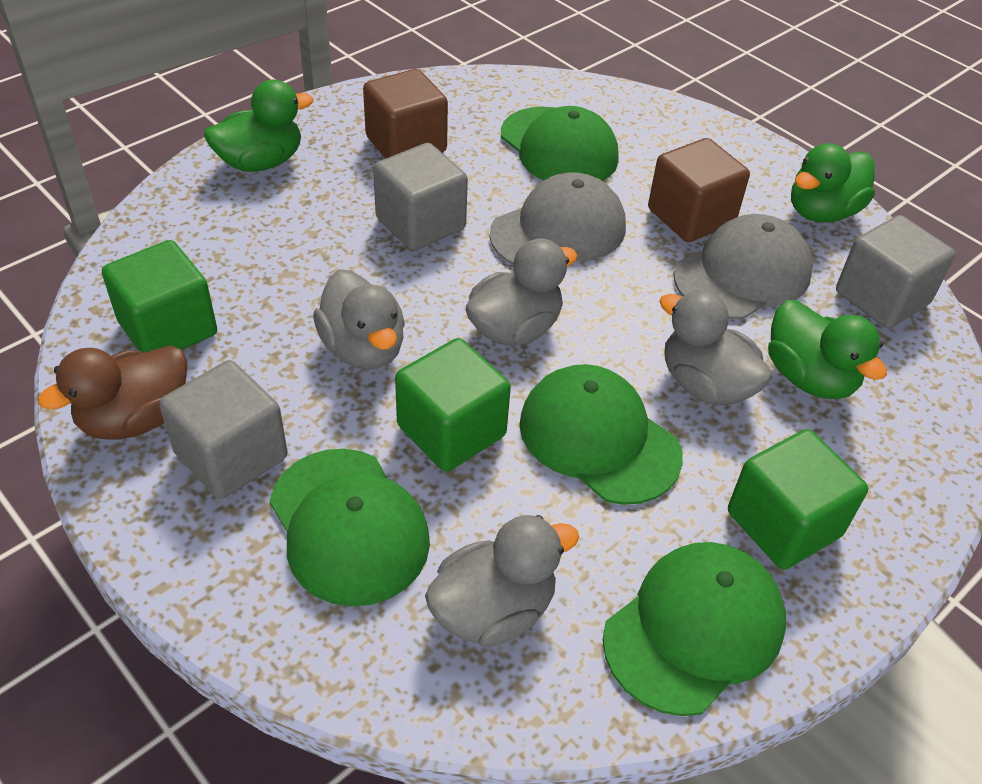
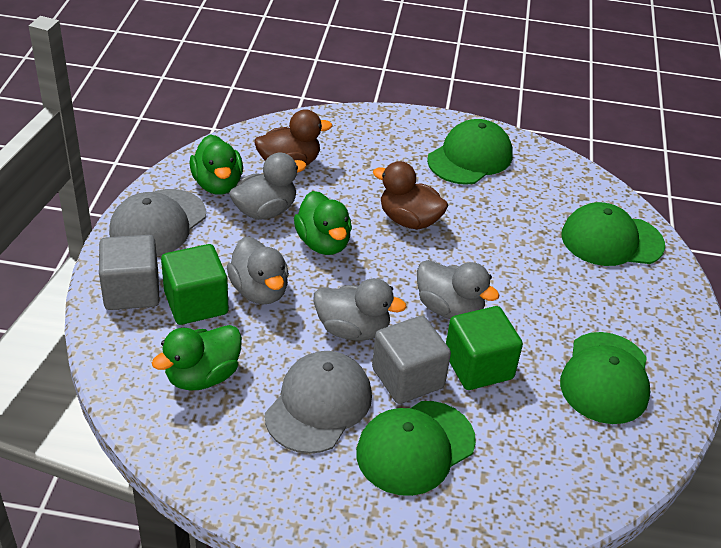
brown cube: [363,69,448,159] [648,138,750,242] = 2 -> none = 0
brown duck: [38,346,187,439] = 1 -> [254,109,332,165] [373,161,448,229] = 2
green cube: [102,240,217,353] [395,338,511,472] [728,429,868,570] = 3 -> [161,244,229,325] [446,306,523,390] = 2
grey cube: [159,360,288,499] [373,143,468,251] [836,215,956,329] = 3 -> [99,235,160,310] [372,316,451,404] = 2

